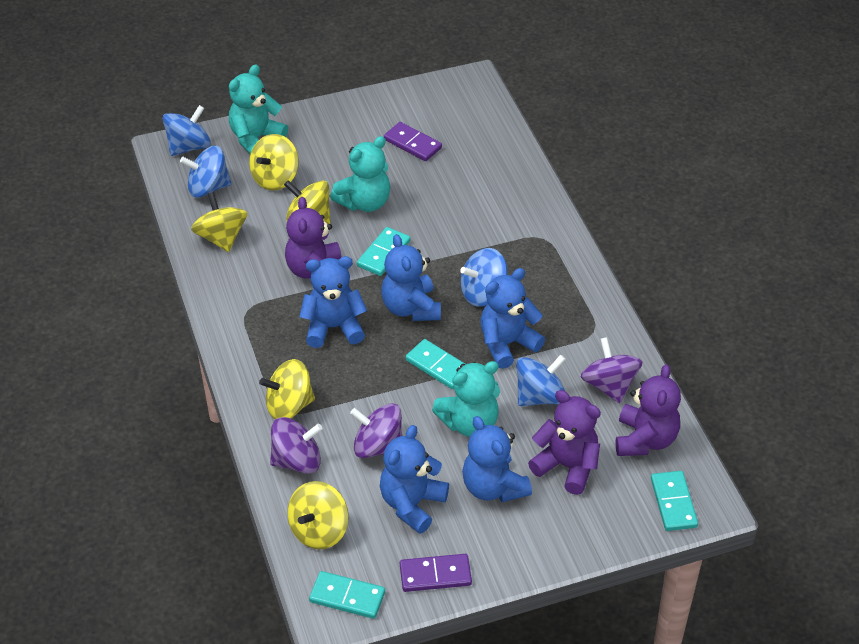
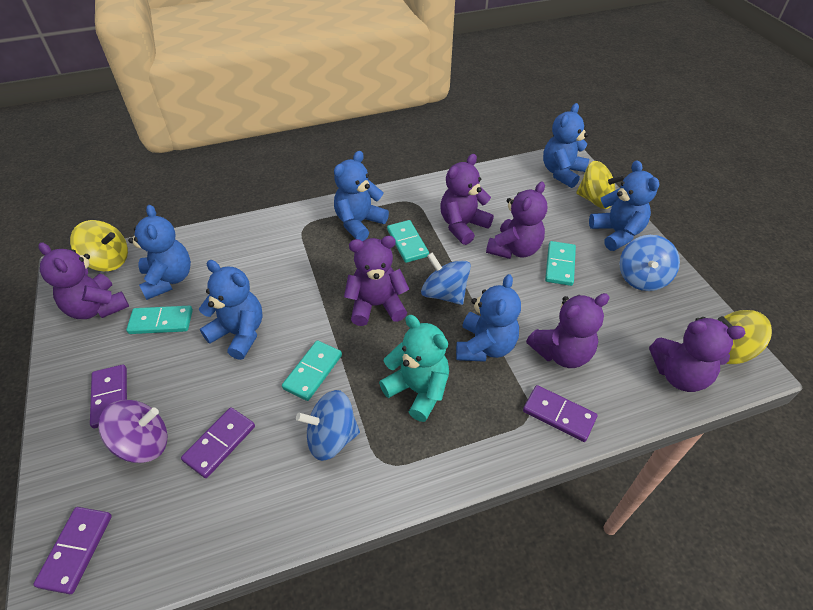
blue spinning top: [163,105,211,156] [180,146,231,198] [460,248,508,307] [516,355,566,406] = 4 -> [296,390,360,461] [421,253,471,305] [619,235,680,291] = 3
blue teddy bear: [299,256,367,348] [380,425,449,534] [381,234,441,321] [462,416,532,502] [480,268,545,369] = 5 -> [128,205,191,300] [199,260,263,360] [334,151,389,241] [456,274,521,362] [543,103,589,188] [589,160,659,251] = 6
purple domino: [384,122,442,161] [400,554,472,592] = 2 -> [33,507,112,594] [90,364,127,428] [181,407,255,478] [523,385,597,442] = 4
purple spinning top: [270,417,323,474] [350,403,402,458] [581,337,642,403] = 3 -> [98,400,168,463] = 1
purple teddy bear: [285,197,341,284] [528,390,601,495] [616,364,681,456] = 3 -> [38,242,129,319] [344,236,409,326] [440,154,494,245] [486,182,547,259] [526,293,610,368] [649,317,746,392] = 6
turquoise teddy bear: [229,65,288,154] [330,136,390,212] [432,361,500,437] = 3 -> [379,315,449,422] = 1
yellow spinning top: [191,192,247,252] [249,134,299,191] [259,359,315,419] [284,180,330,224] [287,481,349,549] = 5 -> [70,220,128,271] [576,161,626,209] [717,310,772,364] = 3

